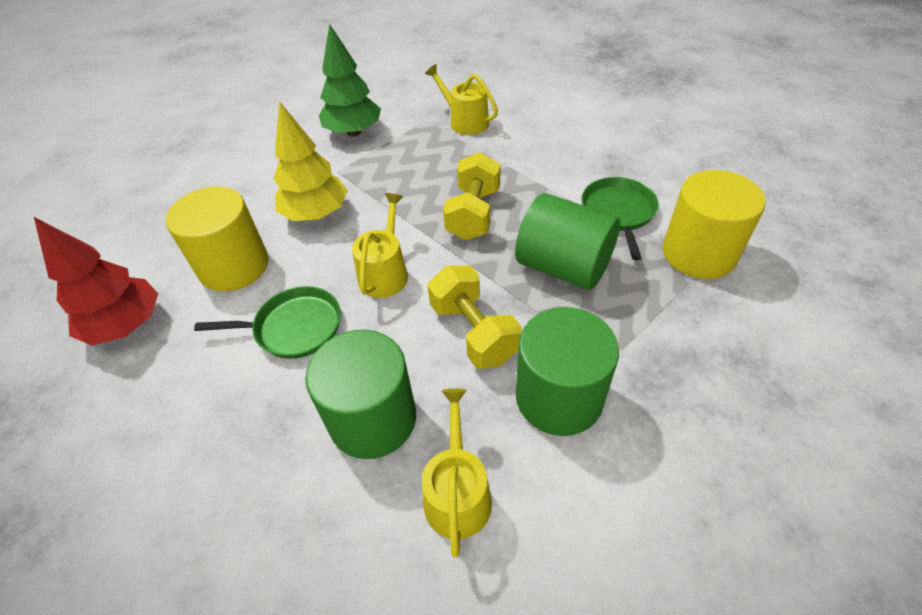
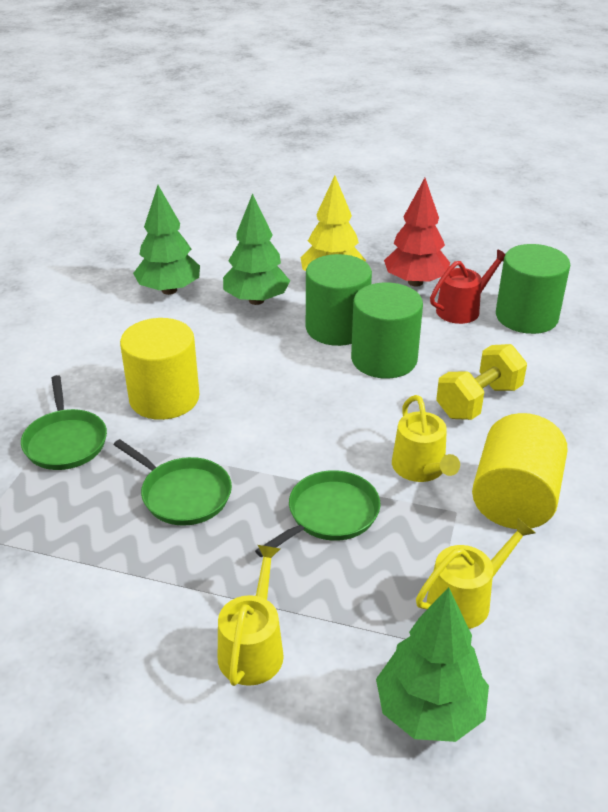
green pan: [194,286,341,359] [581,177,659,260] = 2 -> [21,375,107,470] [114,439,232,526] [255,470,381,557] = 3
green tree: [319,23,381,137] = 1 -> [133,185,200,295] [223,193,290,305] [376,587,489,742] = 3
red watering can: none = 0 -> [430,249,505,324] = 1
yellow dumbbell: [427,266,522,369] [443,152,501,240] = 2 -> [436,344,527,420] = 1

